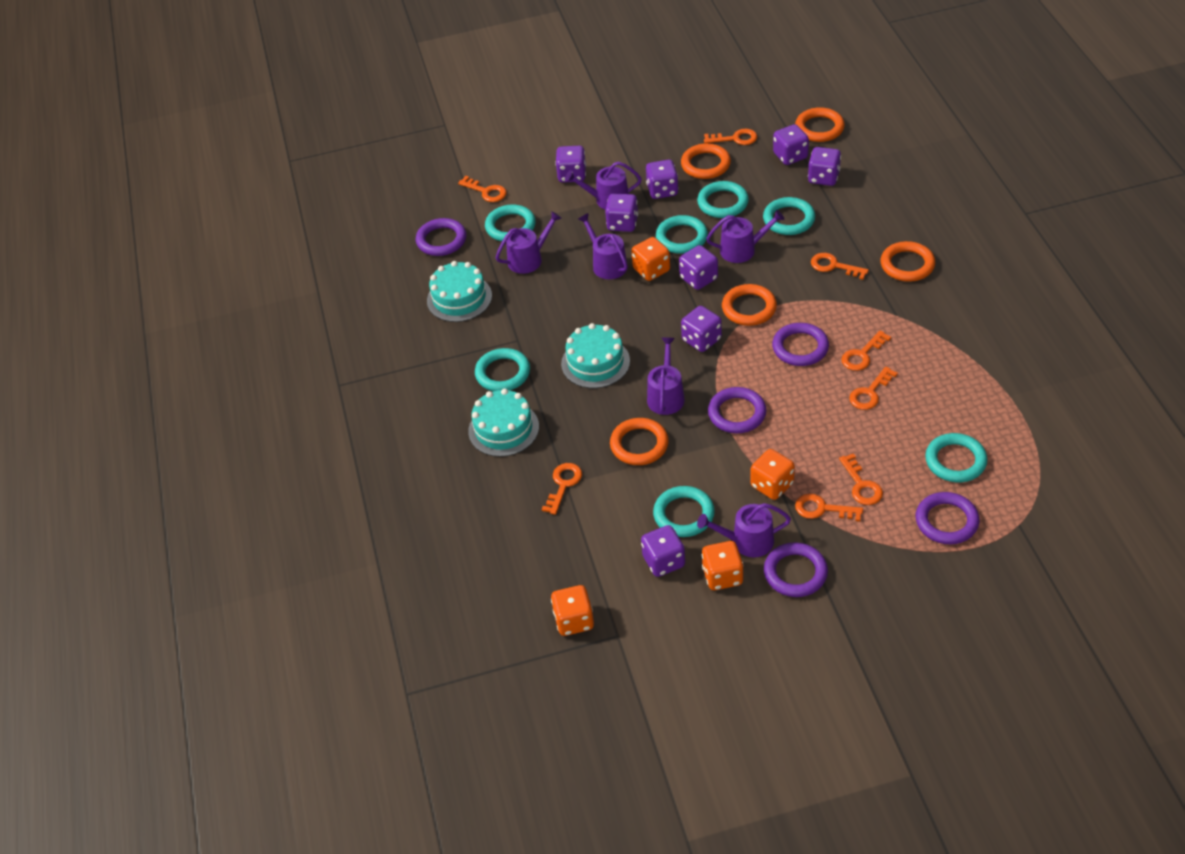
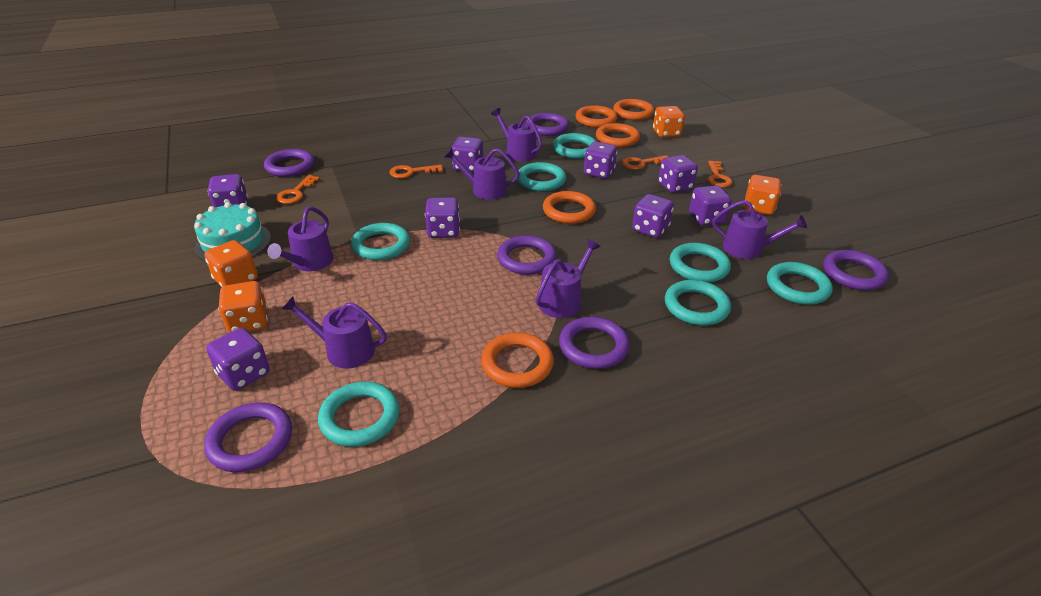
orange key: [458,176,507,202] [542,463,582,515] [704,129,757,145] [795,494,863,522] [811,253,869,280] [839,453,883,505] [842,330,891,371] [849,366,898,410] = 8 -> [276,175,320,204] [389,165,443,178] [622,155,668,170] [707,161,732,188] = 4
purple ring: [416,218,466,256] [708,387,766,433] [764,543,828,597] [772,323,829,366] [916,492,979,544] = 5 -> [204,402,292,472] [264,149,314,177] [497,235,557,275] [526,113,569,136] [559,317,630,369] [823,250,889,290] = 6
turquoise cake: [427,261,492,322] [468,388,539,457] [561,323,630,388] = 3 -> [194,202,271,262] = 1

